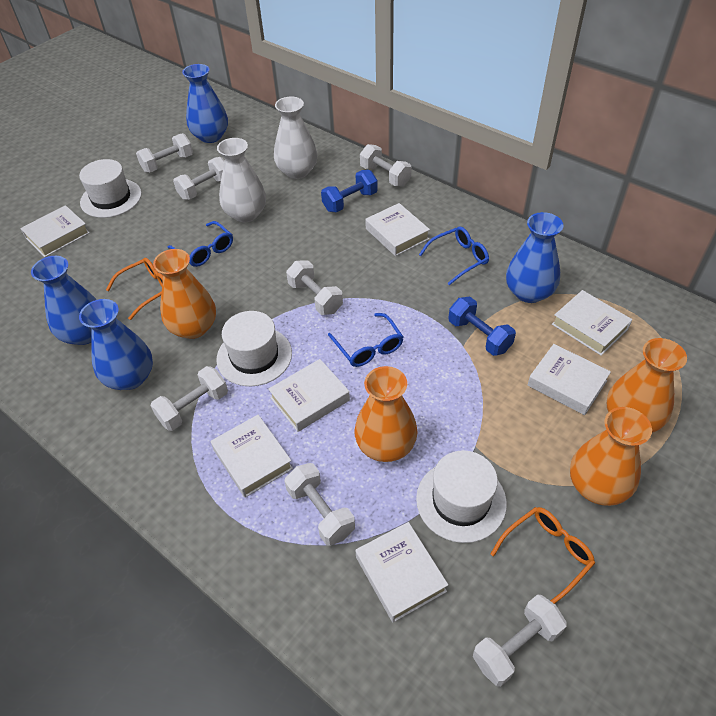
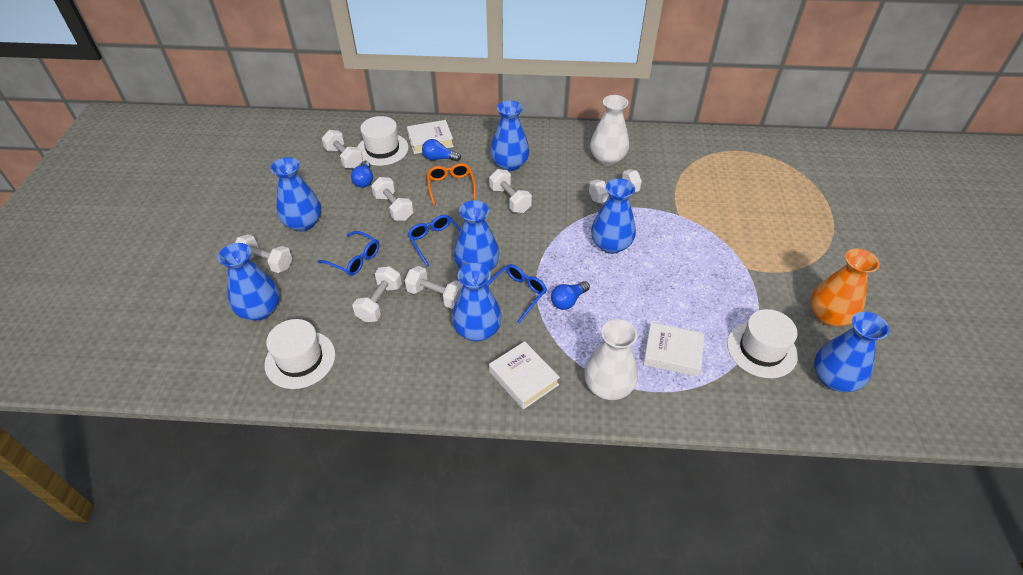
blue dumbbell: [321,170,378,212] [449,297,516,356] = 2 -> none = 0
blue light bulb: none = 0 -> [351,161,373,188] [422,139,461,162] [551,281,590,310] = 3
blue vase: [31,256,97,345] [79,299,153,390] [182,64,228,143] [506,212,564,303] = 4 -> [218,243,280,321] [270,157,322,231] [452,263,502,341] [454,200,500,271] [490,101,529,171] [591,179,636,254] [814,311,890,392] = 7
orange glasses: [106,258,163,320] [490,507,595,604] = 2 -> [427,163,476,205] = 1
orange vase: [153,249,216,339] [354,366,418,462] [570,407,652,506] [607,338,687,433] = 4 -> [810,249,880,327] = 1
white book: [20,205,90,257] [211,415,293,498] [268,359,350,432] [355,522,448,623] [365,203,430,256] [528,344,611,415] [552,290,632,356] = 7 -> [407,120,454,154] [489,341,560,409] [643,322,704,377] = 3

